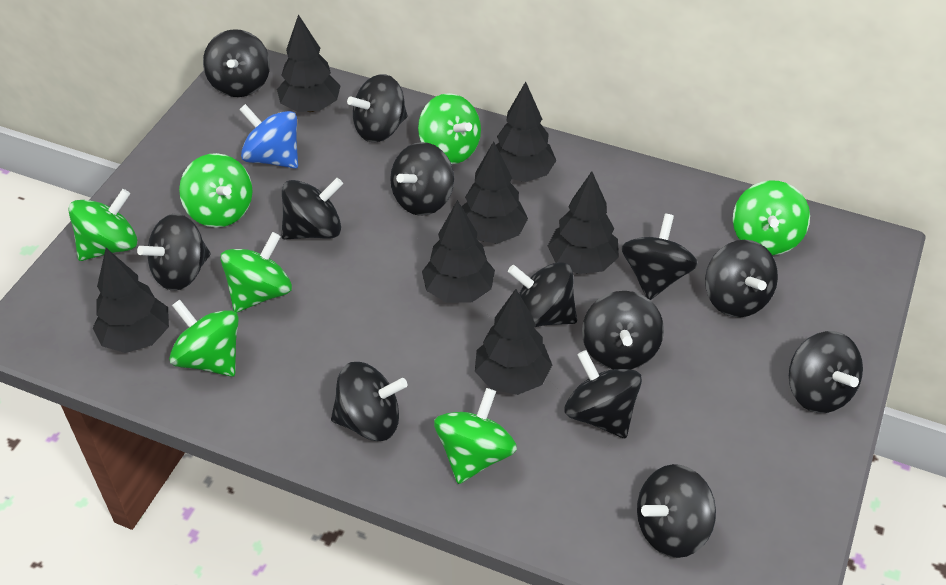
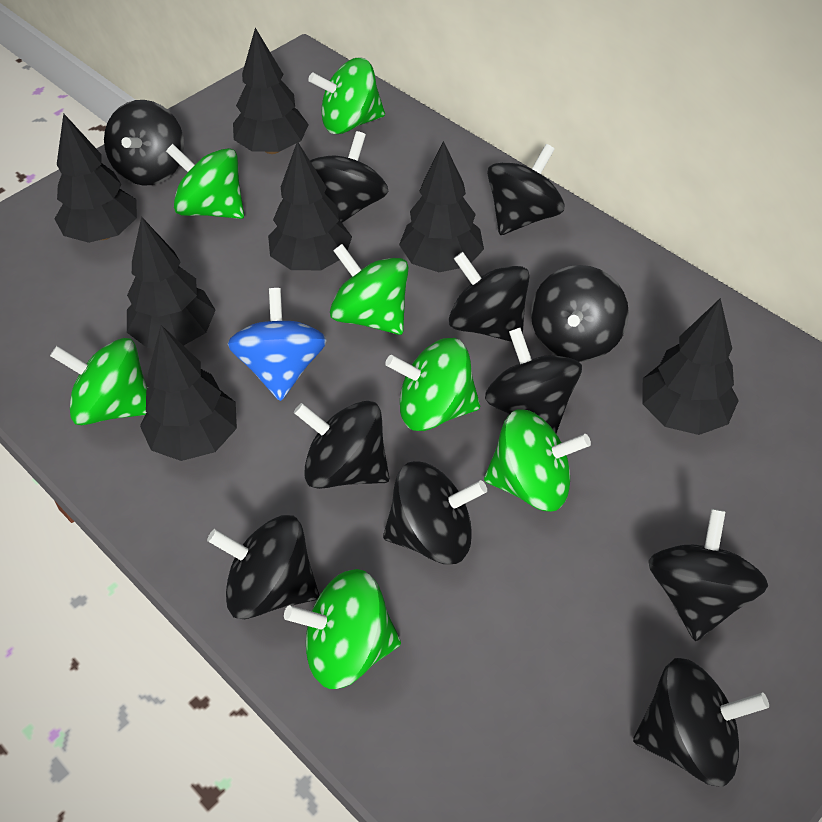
black spinning top: [137,214,210,291] [203,29,270,97] [282,178,343,240] [331,362,407,441] [347,74,407,143] [390,142,454,216] [508,262,577,327] [565,350,642,438] [582,291,664,370] [622,213,698,300] [637,464,716,558] [705,240,778,318] [789,331,863,413] = 13 -> [104,100,184,185] [207,515,319,619] [294,401,389,489] [310,131,388,223] [383,461,487,564] [449,252,530,342] [485,328,582,433] [487,144,565,235] [531,265,629,362] [633,658,769,787] [648,509,768,641] = 11

